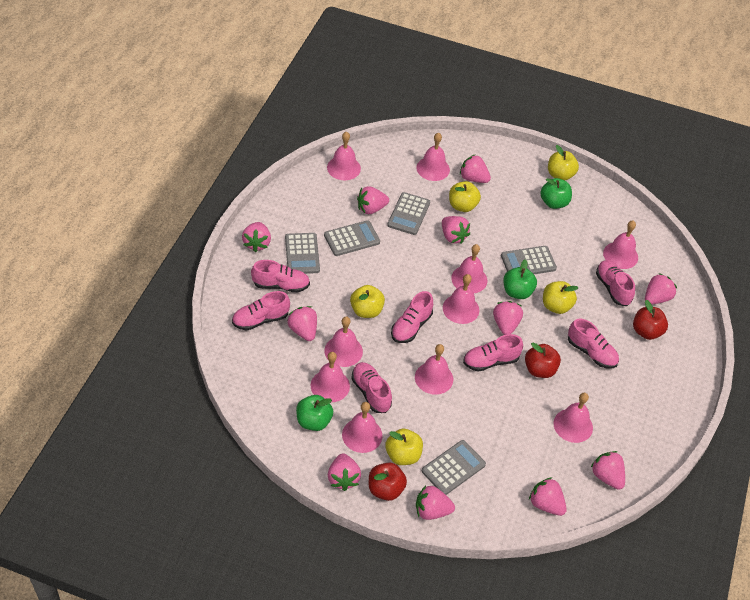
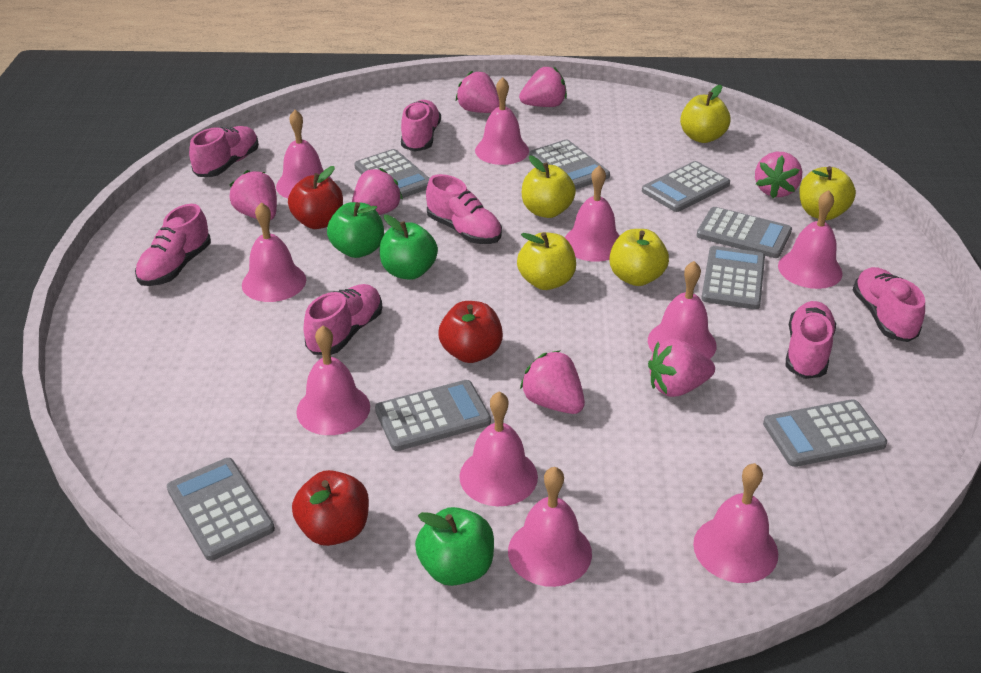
grey calculator: [285,233,320,274] [324,220,380,256] [387,192,430,235] [422,440,486,495] [501,246,557,274] = 5 -> [167,458,275,561] [354,149,429,199] [375,380,491,451] [530,140,610,190] [642,161,730,212] [696,207,792,258] [701,246,765,310] [763,399,887,467] = 8
pink strawberry: [242,222,271,252] [287,306,317,341] [328,454,361,491] [357,187,389,214] [416,485,455,520] [442,216,470,244] [460,155,491,183] [493,301,523,335] [529,477,567,516] [590,451,625,490] [645,273,677,304] = 11 -> [229,170,277,220] [352,168,403,215] [456,71,499,113] [519,67,567,107] [520,350,585,414] [648,339,715,397] [755,152,802,198] = 7

